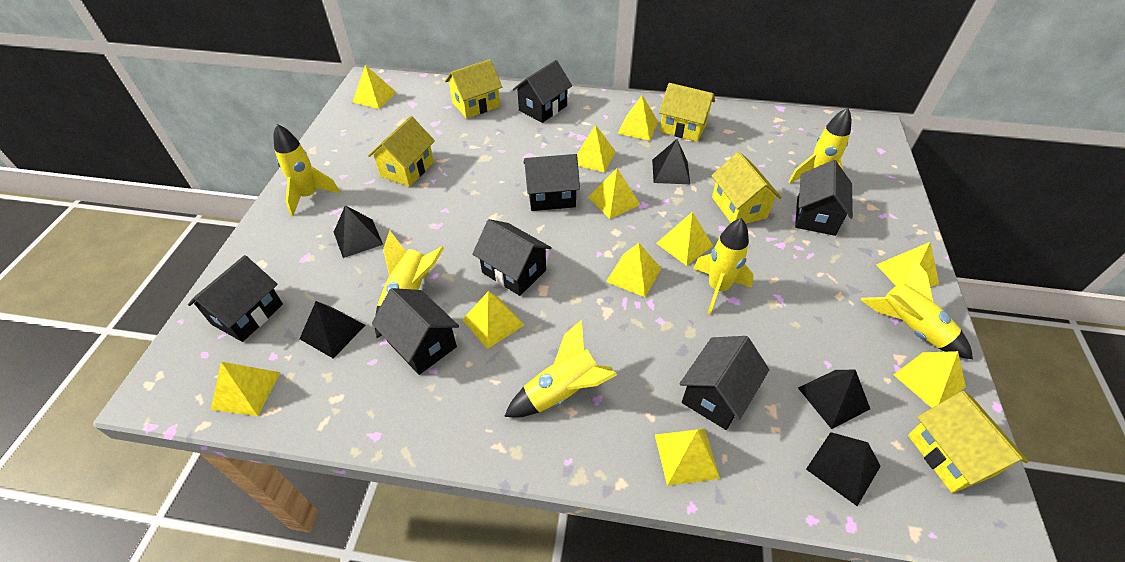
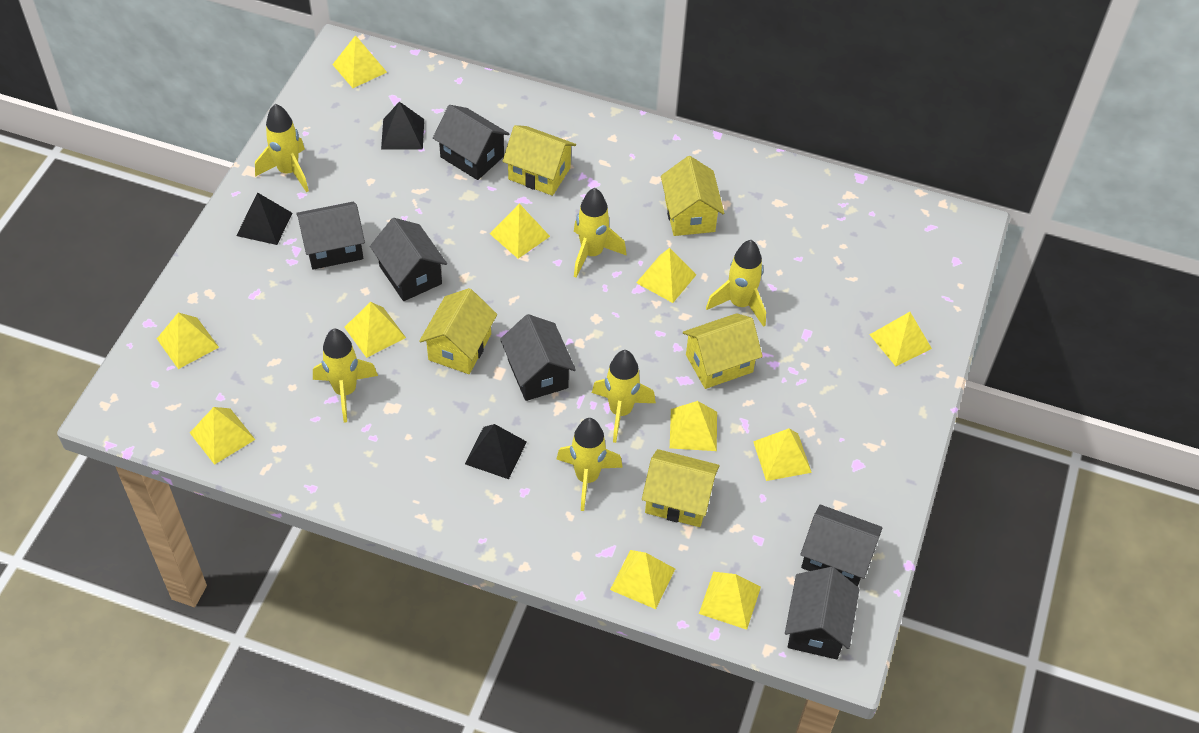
black house: [188,255,283,342] [372,288,459,375] [472,219,552,296] [513,60,572,123] [523,154,580,211] [680,336,769,430] [795,160,853,236] = 7 -> [296,202,365,270] [370,218,447,301] [433,105,509,180] [500,314,576,401] [785,567,860,659] [800,505,883,587] = 6
black pyramid: [300,301,365,359] [334,205,383,258] [652,139,690,184] [798,370,870,429] [806,432,881,506] = 5 -> [236,192,292,245] [381,102,424,150] [465,424,527,479] = 3

